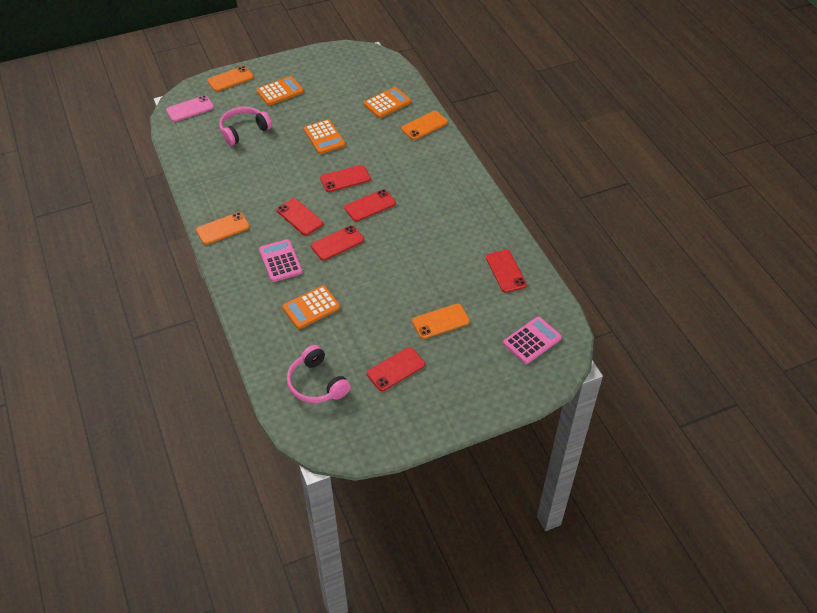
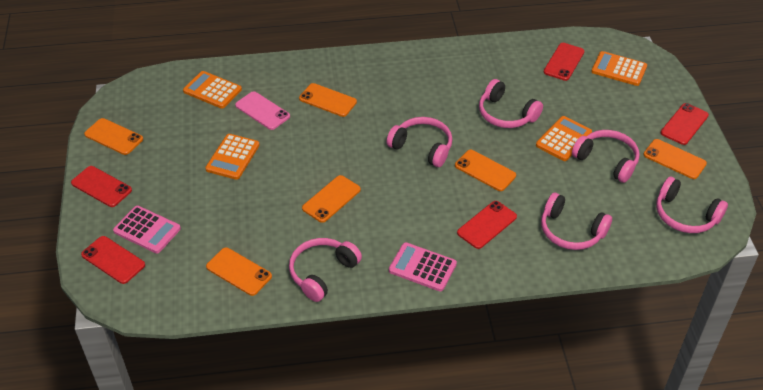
orange phone: [196,212,250,245] [207,66,254,92] [401,111,448,140] [412,304,470,339] = 4 -> [84,118,143,155] [206,247,272,296] [299,83,357,117] [302,175,361,223] [455,150,516,191] [643,139,707,179] = 6
pink headphones: [219,107,272,146] [287,345,351,403] = 2 -> [289,238,362,302] [387,117,452,167] [479,79,543,128] [541,193,612,250] [572,130,640,183] [656,177,728,233] = 6
red phone: [276,198,323,236] [311,225,364,261] [320,165,371,192] [344,189,396,222] [366,347,425,391] [486,250,527,293] = 6 -> [71,166,132,207] [81,236,145,284] [457,201,517,249] [544,43,584,81] [661,103,709,145] = 5

